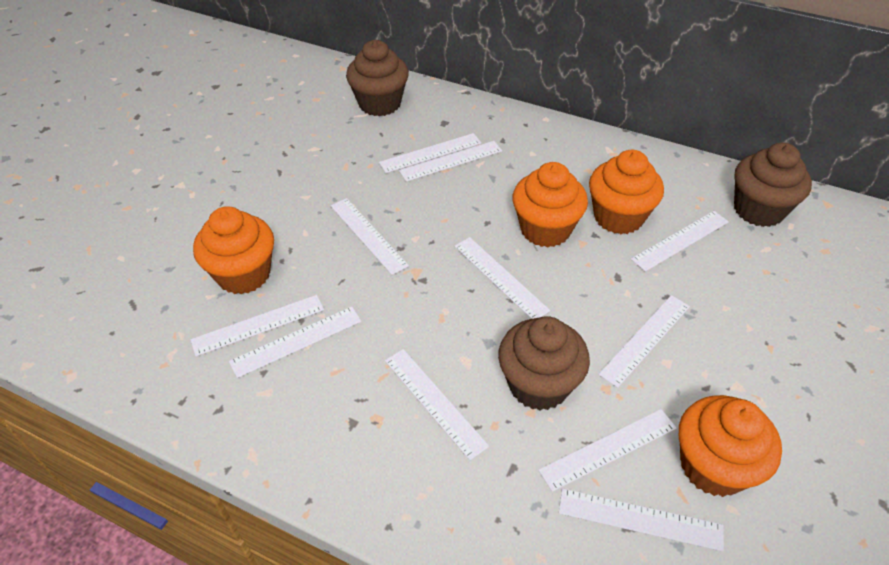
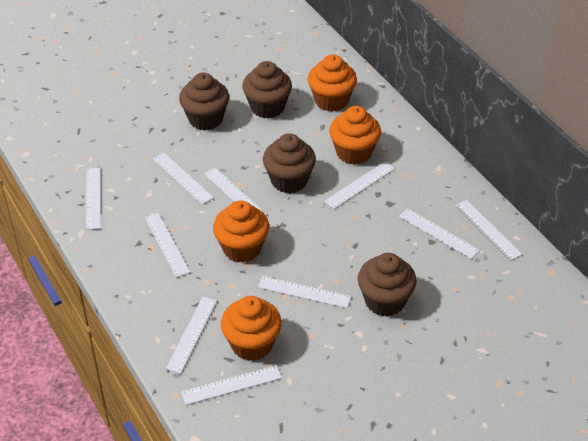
brown cupcake: [346,40,409,116] [498,316,590,411] [734,143,812,227] = 3 -> [179,73,229,130] [242,61,292,118] [263,133,316,193] [358,253,417,316] = 4
white ruler: [190,295,324,356] [229,307,362,378] [331,198,409,275] [379,133,481,173] [385,349,489,460] [399,141,502,182] [454,237,550,319] [538,409,676,492] [559,489,724,551] [598,295,690,388] [631,211,729,272] = 11 -> [86,168,101,230] [145,213,190,278] [153,153,214,205] [166,297,217,374] [181,365,282,405] [204,168,267,215] [258,276,351,308] [324,162,395,209] [399,208,480,259] [455,200,522,261] = 10

